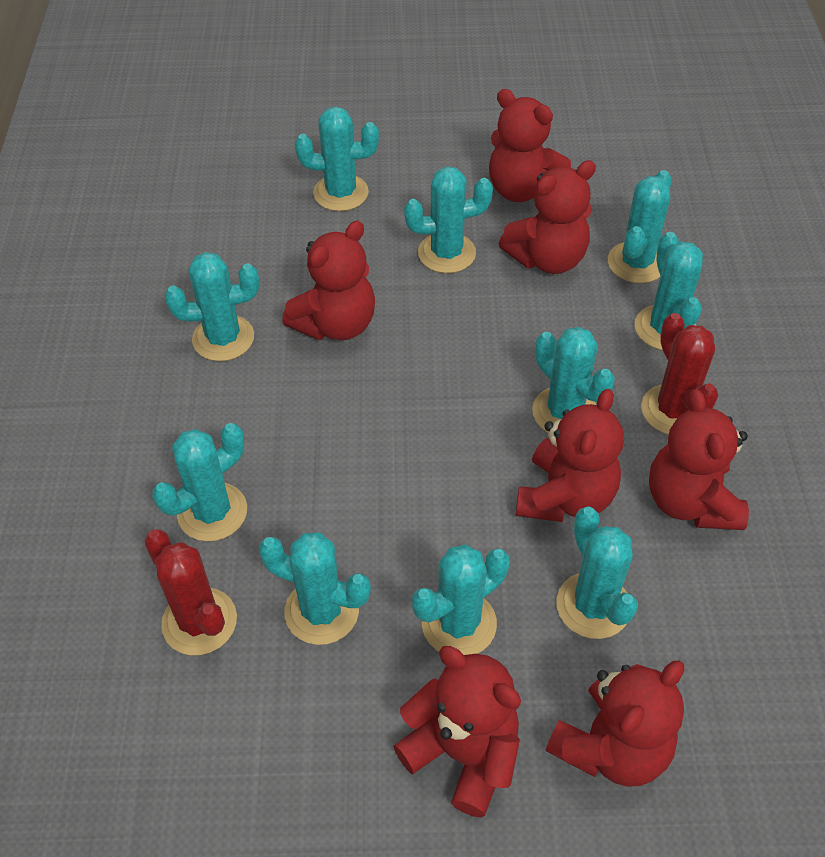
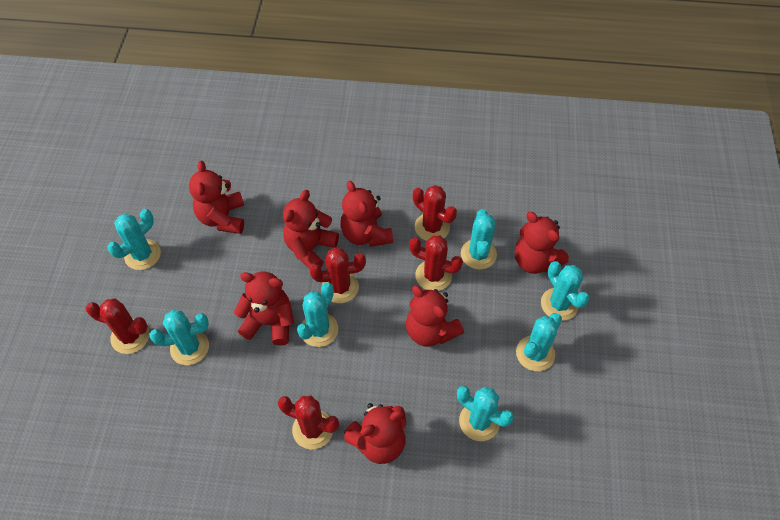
red cactus: [144,530,237,655] [641,313,718,435] = 2 -> [86,298,149,354] [278,396,339,450] [310,247,366,303] [409,236,463,291] [413,185,457,241] = 5
turquoise cactus: [152,423,247,542] [165,252,259,361] [258,532,371,645] [295,106,379,211] [404,166,493,273] [412,544,510,655] [532,327,615,433] [556,507,638,639] [608,170,672,283] [635,232,703,350] = 10 -> [107,209,161,270] [149,310,209,365] [297,282,338,347] [457,386,514,441] [461,209,497,270] [516,313,562,371] [541,261,589,321] = 7

